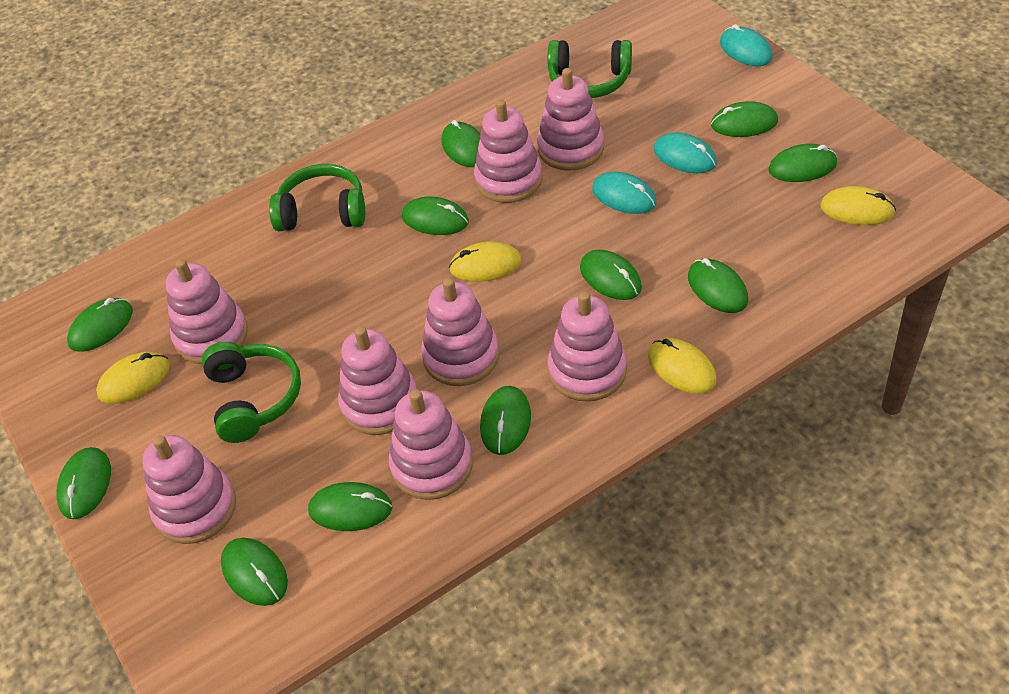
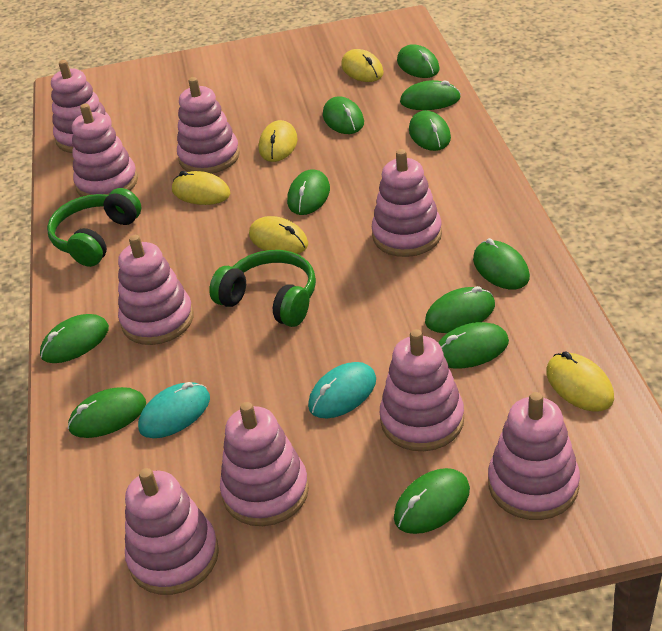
green headphones: [202,342,301,443] [269,164,365,231] [547,40,632,98] = 3 -> [47,188,142,267] [209,250,316,327] = 2
pink stacking toy: [143,435,236,544] [166,259,248,364] [338,326,417,435] [389,389,473,500] [421,278,500,386] [474,100,543,203] [537,68,604,171] [547,292,627,402] = 8 -> [51,60,114,153] [72,103,138,197] [118,235,193,345] [125,468,219,595] [177,77,240,174] [220,402,309,526] [372,149,442,257] [380,329,464,451] [488,392,580,520] = 9
turquoise mouse: [592,172,657,214] [654,132,717,173] [720,24,773,66] = 3 -> [138,382,210,438] [308,362,376,419] = 2
yellow mouse: [96,352,170,403] [449,241,522,282] [648,338,717,394] [820,186,896,225] = 4 -> [172,171,230,205] [249,216,308,254] [259,120,298,162] [341,49,384,82] [546,351,614,412] = 5

